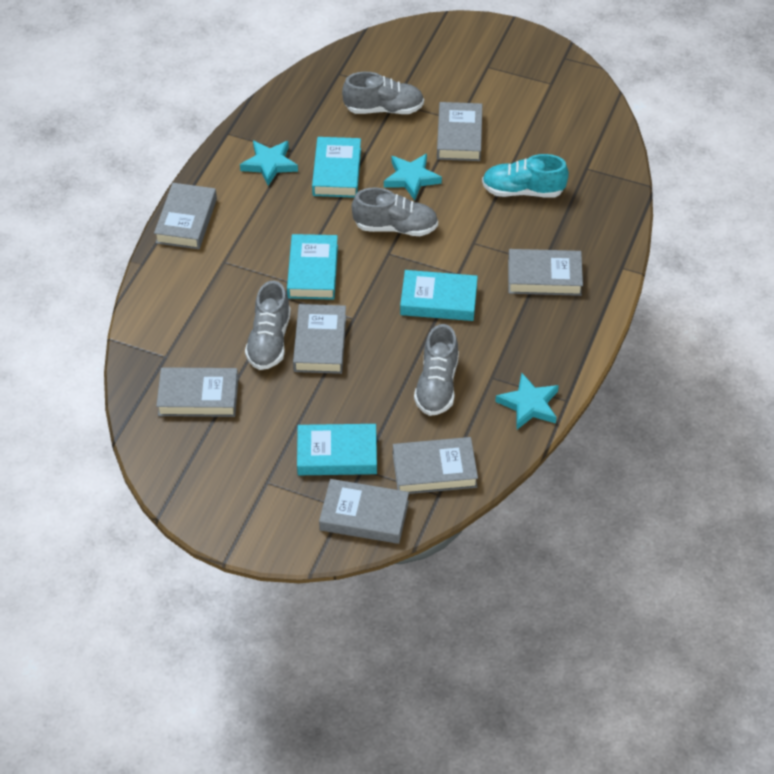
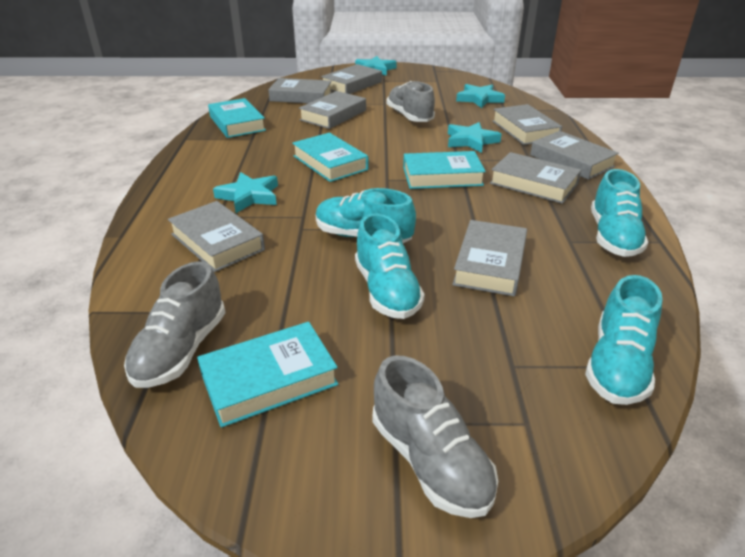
grey book: [154,183,217,249] [156,367,238,417] [293,304,346,374] [319,479,409,544] [393,437,478,494] [437,102,482,161] [508,249,583,296] = 7 -> [168,201,265,272] [268,78,332,104] [299,91,366,129] [321,64,382,94] [452,220,527,296] [490,152,581,204] [492,104,562,145] [530,131,619,180] = 8
grey shoe: [245,280,291,370] [342,72,424,114] [352,188,438,236] [414,324,459,416] = 4 -> [124,261,226,388] [373,355,498,518] [387,81,435,122] = 3
turquoise shoe: [482,154,569,198] = 1 -> [316,188,416,243] [355,213,425,319] [585,275,663,405] [591,169,648,257] = 4
turquoise star: [240,141,298,186] [384,154,442,200] [495,373,559,429] = 3 -> [213,172,278,213] [355,56,397,76] [448,122,502,153] [456,84,505,108] = 4

